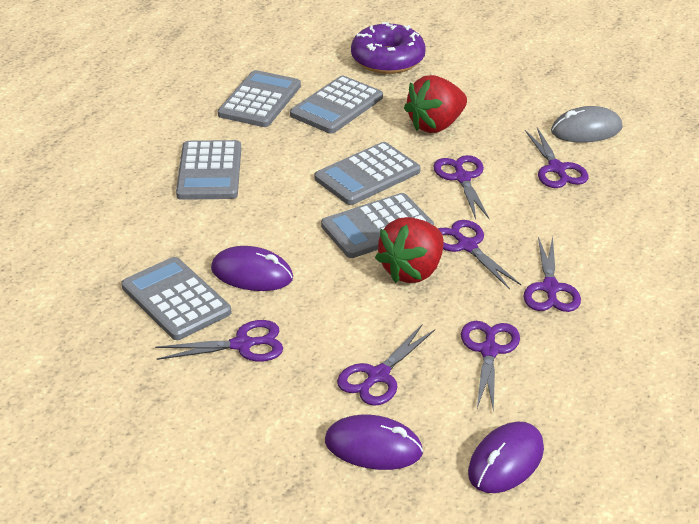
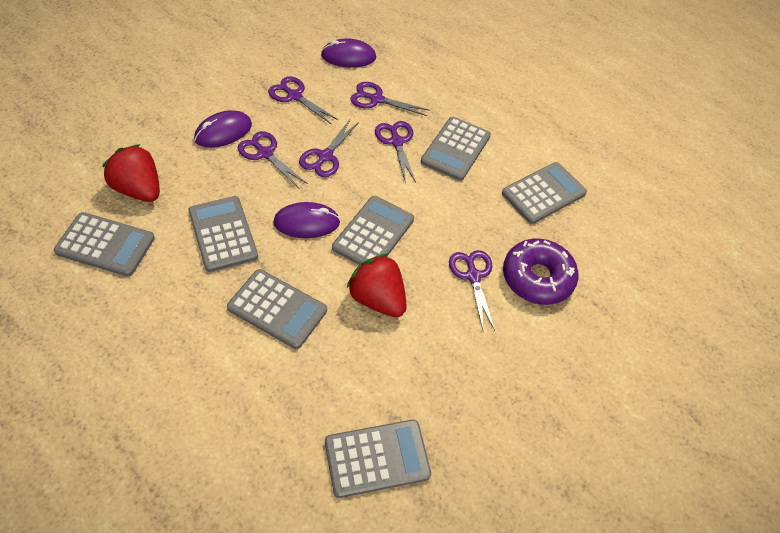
grey calculator: [121,257,231,340] [176,140,241,200] [218,70,301,127] [290,76,383,134] [315,142,421,205] [321,193,434,258] = 6 -> [54,212,155,277] [188,196,258,272] [227,269,327,349] [325,420,431,498] [332,196,414,265] [421,117,491,181] [502,162,587,224] = 7
grey mouse: [551,106,623,142] = 1 -> none = 0
purple scissors: [155,320,283,362] [337,325,435,406] [433,155,490,220] [438,220,521,289] [461,321,520,412] [523,236,581,312] [525,127,589,188] = 7 -> [238,131,308,188] [268,76,339,125] [299,120,359,177] [350,82,429,116] [375,121,416,184] [449,250,495,331] = 6

